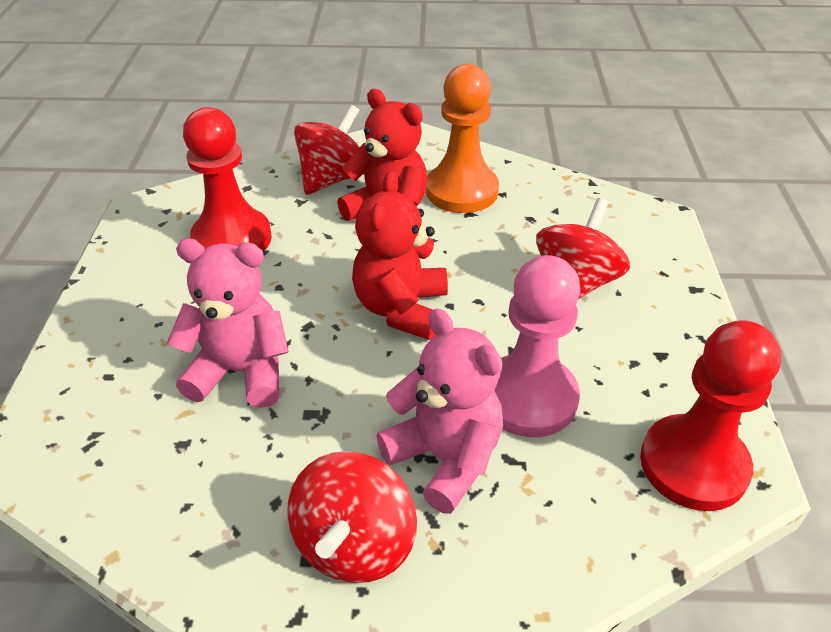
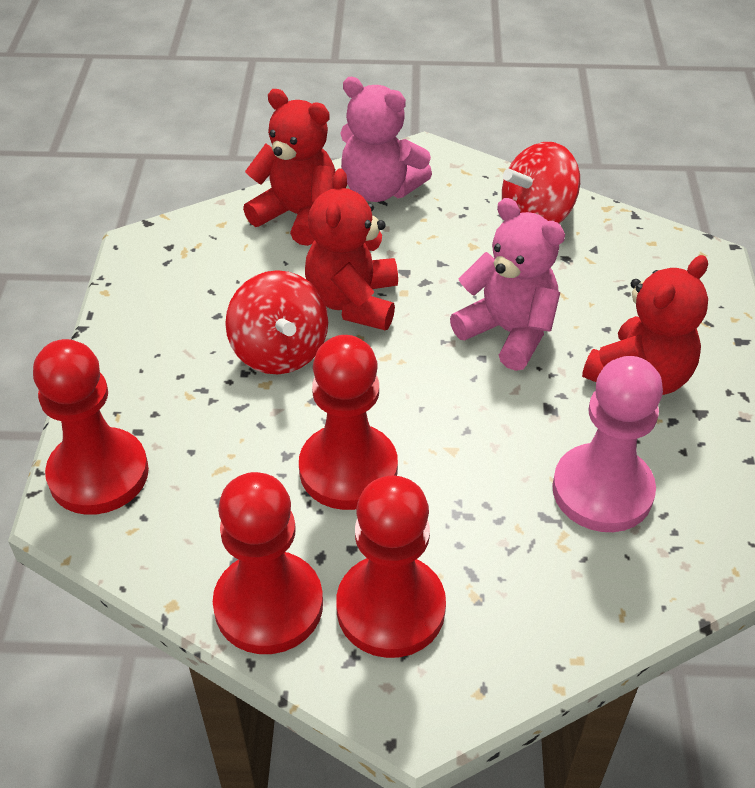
orange pawn: [426,64,499,213] = 1 -> none = 0
red pawn: [183,107,272,252] [640,320,781,511] = 2 -> [33,339,149,515] [213,472,323,654] [299,335,398,510] [336,476,446,658] = 4
red spinning top: [287,451,417,583] [294,105,360,195] [536,198,630,299] = 3 -> [225,270,328,374] [502,142,580,223] = 2
red teddy bear: [337,89,428,221] [352,171,448,340] = 2 -> [243,89,335,246] [305,168,398,330] [582,255,708,395] = 3

